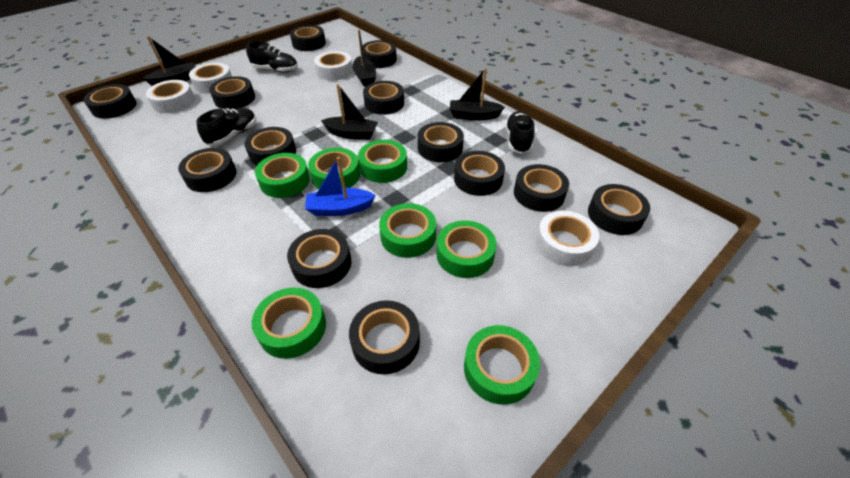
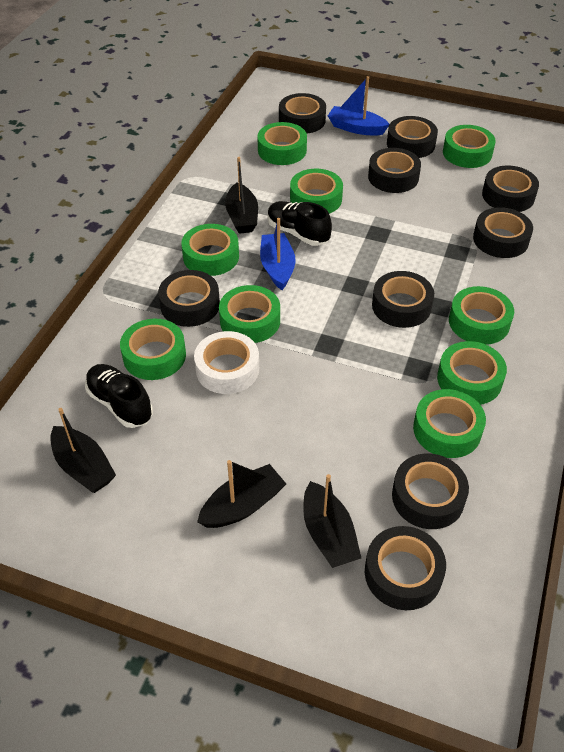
black shoe: [197,108,256,146] [246,42,298,73] [505,111,535,154] = 3 -> [85,364,153,428] [268,201,332,246] = 2
black tape: [83,84,137,119] [178,148,236,192] [209,76,255,109] [244,127,296,166] [287,229,351,288] [290,25,326,51] [349,300,420,374] [362,40,397,68] [363,81,404,115] [418,122,464,162] [454,151,505,196] [514,164,569,212] [588,184,650,235] = 13 -> [158,270,220,327] [279,93,326,133] [365,526,446,610] [368,148,421,193] [372,271,434,328] [387,116,438,158] [392,454,469,529] [473,207,533,258] [482,166,539,212] = 9
blue boat: [305,157,376,216] = 1 -> [260,218,295,290] [328,76,389,136] = 2
green tape: [252,288,326,359] [255,153,310,198] [308,148,360,189] [358,140,407,183] [379,203,436,258] [437,220,497,278] [464,325,540,405] = 7 -> [120,319,186,380] [181,224,239,276] [219,285,280,343] [257,122,307,165] [290,169,343,214] [413,389,486,458] [437,341,507,405] [443,125,496,168] [449,286,514,345] = 9
white tape: [146,80,195,113] [189,62,232,94] [314,51,353,81] [536,211,599,266] = 4 -> [194,331,259,394] = 1

